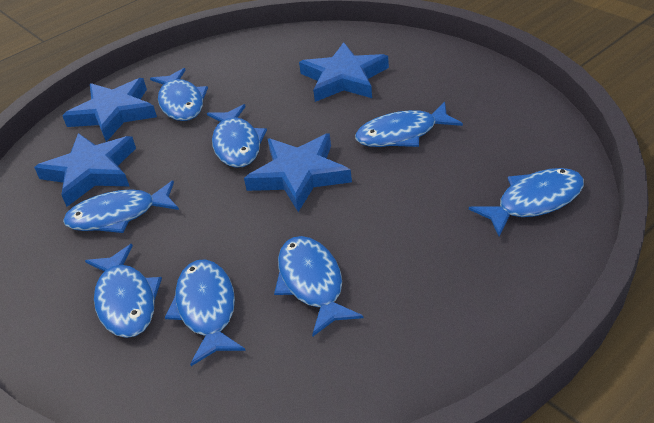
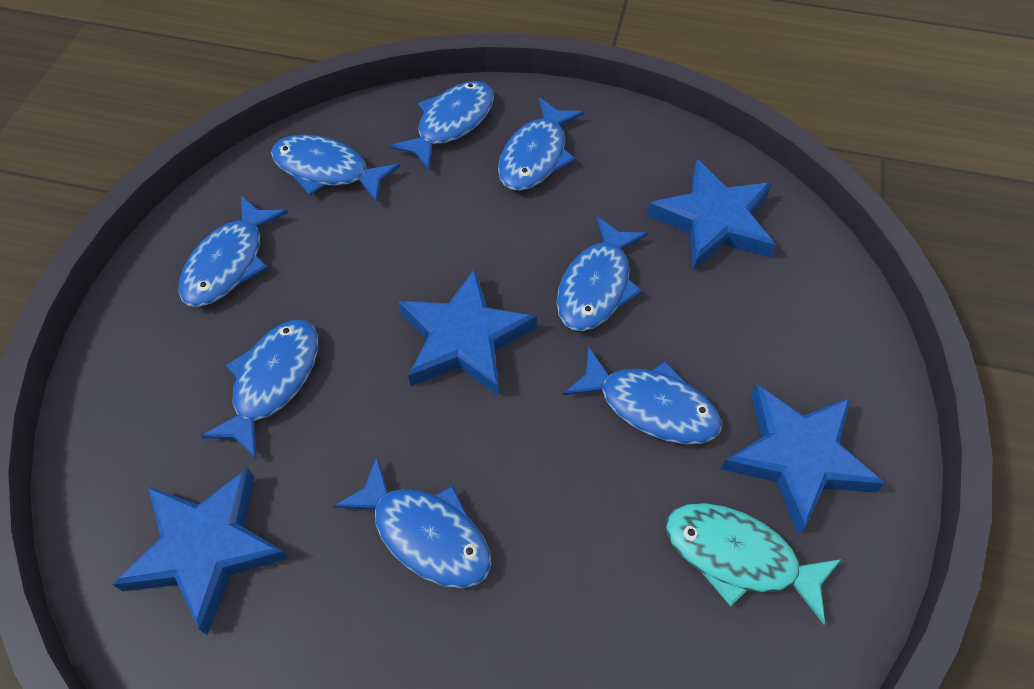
turquoise fish: none = 0 -> [666,503,842,625] = 1

